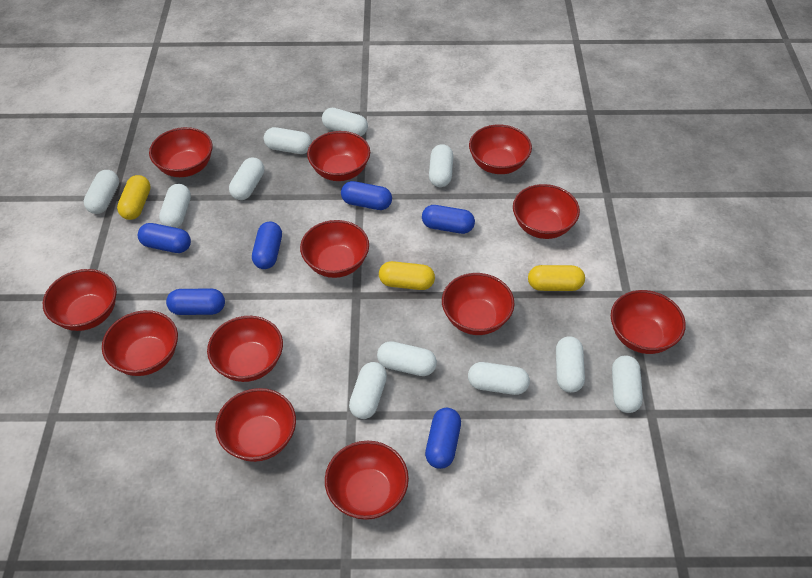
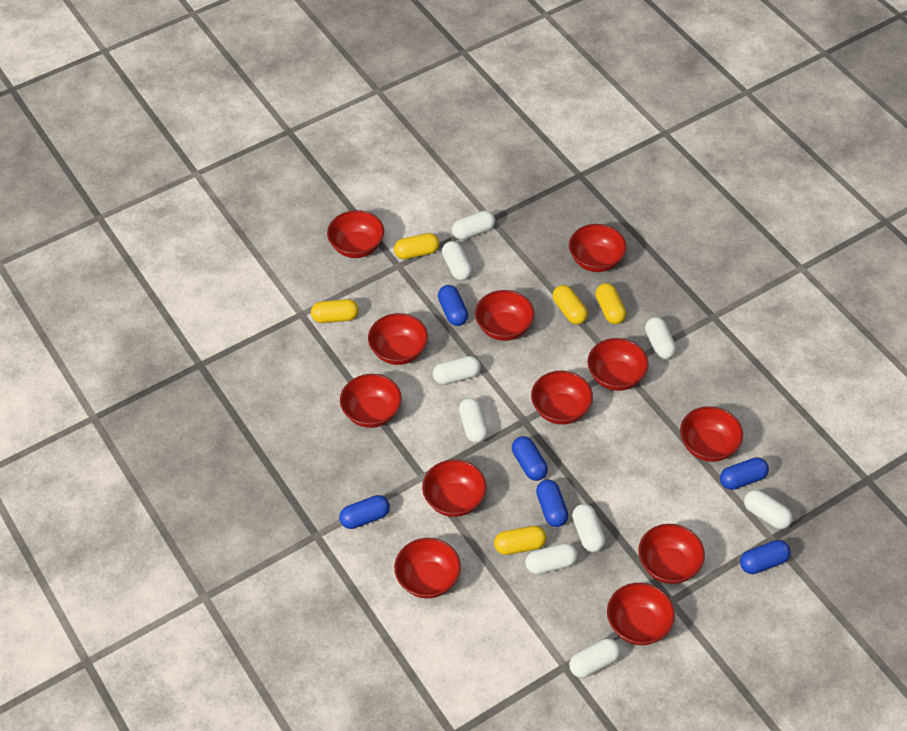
white capsule: [84,170,119,214] [159,184,191,228] [229,157,264,200] [264,127,312,154] [322,108,368,136] [349,362,387,419] [377,341,437,376] [429,144,453,187] [468,362,530,395] [556,336,585,393] [612,355,643,413] = 11 -> [433,356,481,385] [442,241,472,281] [452,211,495,240] [459,398,488,443] [525,543,578,575] [569,638,621,678] [572,504,605,552] [645,317,676,360] [744,490,793,529] = 9
yellow capsule: [117,175,151,220] [379,261,435,290] [528,265,585,291] = 3 -> [311,299,359,323] [394,233,440,259] [494,526,547,555] [553,285,588,324] [595,283,626,324] = 5

